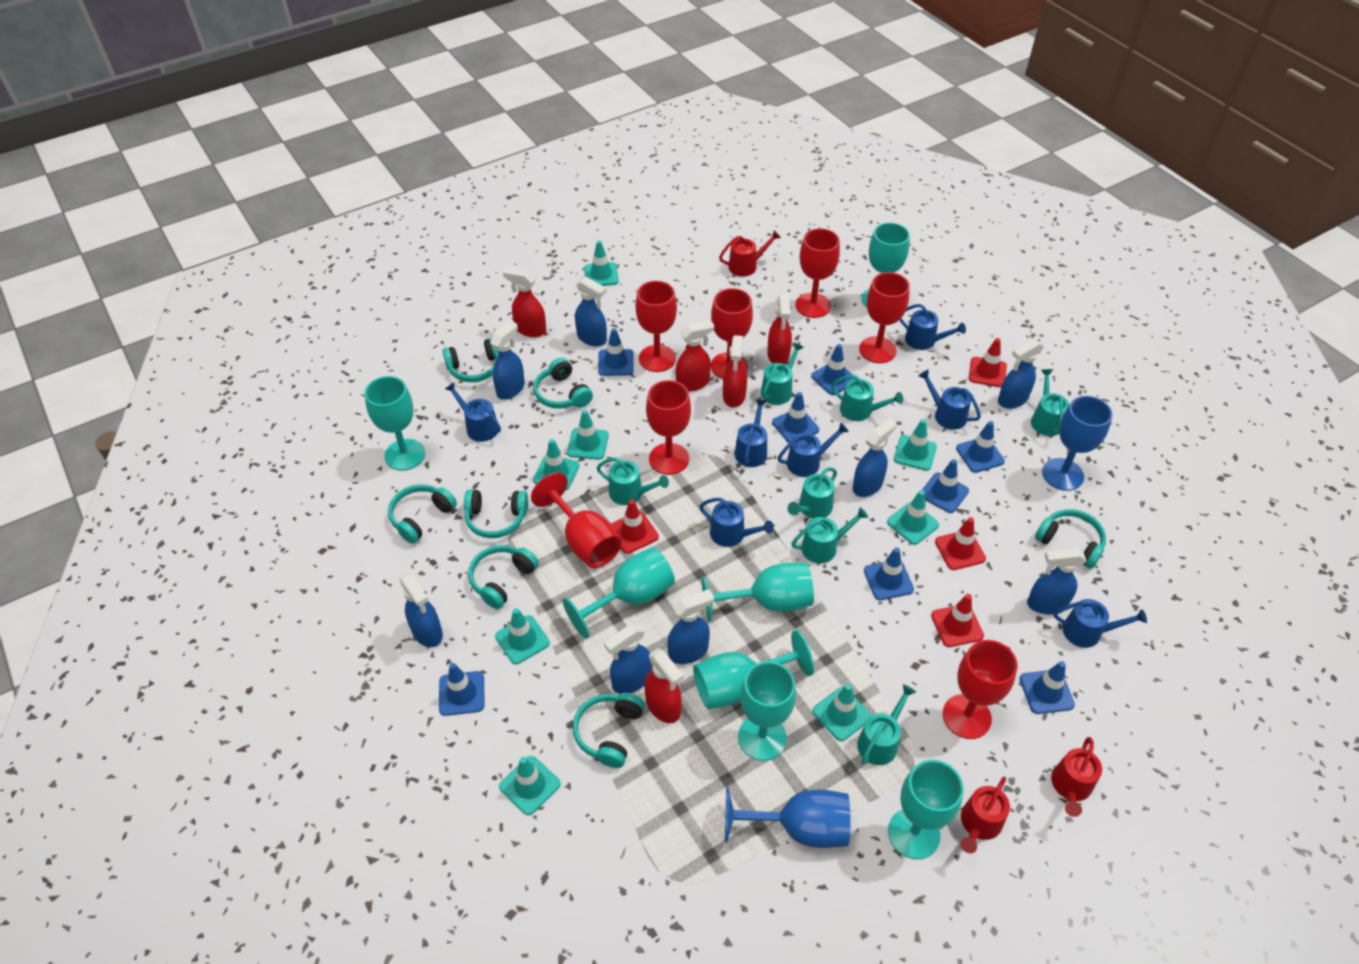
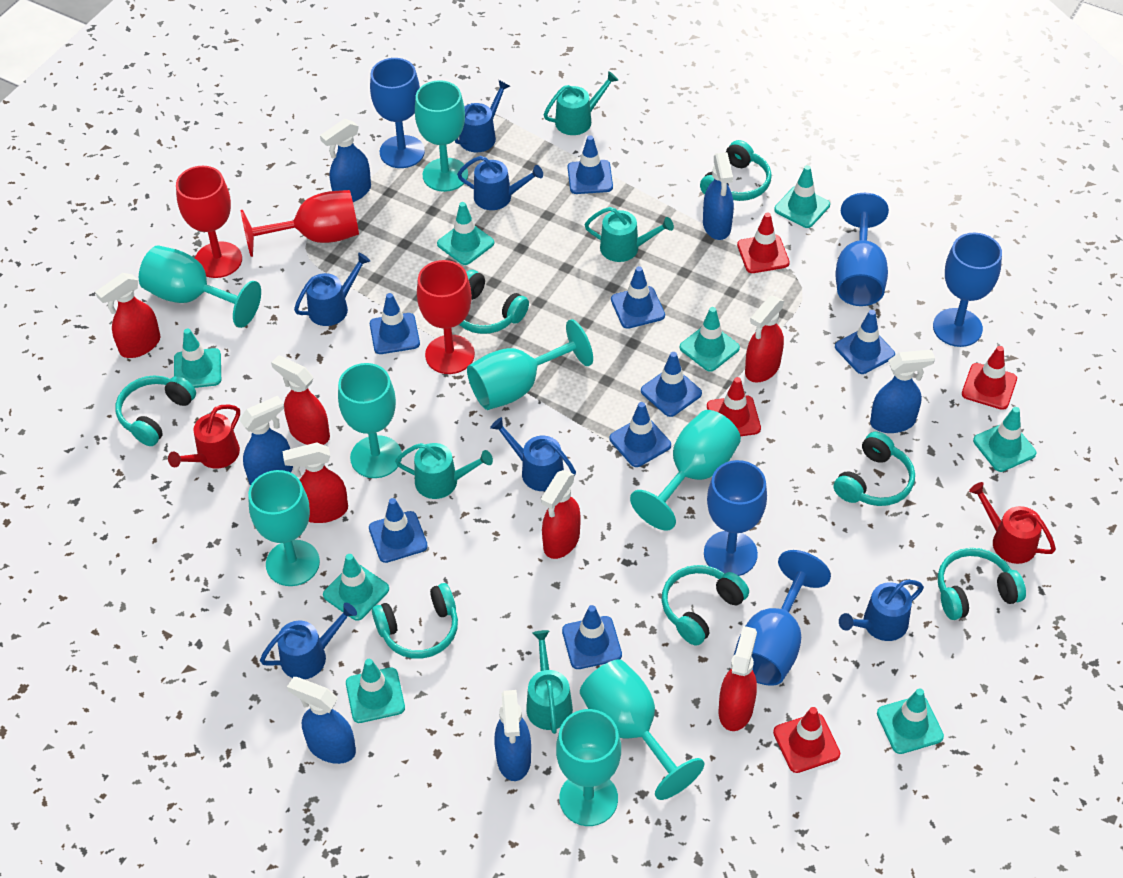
blue goblet: [725,787,851,848] [1042,396,1113,491] = 2 -> [370,58,425,168] [704,460,767,576] [733,550,831,686] [835,193,889,306] [933,233,1002,347] = 5
blue spray bottle: [400,573,443,647] [490,320,525,400] [575,277,607,346] [604,624,652,694] [667,589,714,664] [852,418,897,497] [998,339,1044,409] [1027,548,1086,614] = 8 -> [239,396,293,485] [287,677,356,764] [320,119,371,202] [494,690,531,781] [703,152,734,240] [870,350,935,433] = 6
blue watering can: [445,382,501,442] [700,498,774,547] [734,399,767,467] [778,423,849,477] [899,304,966,350] [919,370,981,430] [1054,599,1147,648] = 7 -> [260,603,357,679] [294,253,370,326] [455,80,510,153] [457,156,543,210] [490,417,576,491] [839,580,924,641] = 6
red goblet: [531,472,622,568] [635,281,677,372] [646,380,691,475] [711,288,753,379] [795,228,840,318] [859,272,910,363] [943,640,1018,739] = 7 -> [176,166,242,278] [241,190,359,257] [417,260,475,374] = 3
red spray bottle: [503,268,546,337] [644,648,684,723] [676,320,714,392] [723,335,747,407] [767,295,792,364] = 5 -> [95,273,160,358] [271,355,330,445] [282,442,348,523] [541,470,581,559] [719,626,757,731] [745,296,784,383] = 6
red watering can: [719,230,781,277] [960,777,1010,853] [1051,737,1102,817] = 3 -> [168,404,240,469] [969,482,1056,564] = 2
turquoise goblet: [364,376,425,471] [563,547,675,639] [693,630,814,710] [702,563,814,621] [738,661,796,761] [861,223,910,307] [888,760,964,859] = 7 -> [139,245,261,328] [248,470,320,586] [338,363,402,478] [415,80,468,192] [467,319,593,410] [556,709,621,826] [580,659,705,800] [630,410,741,531] = 8
turquoise watering can: [596,457,669,505] [761,343,804,405] [788,467,837,519] [792,507,868,563] [831,374,903,421] [857,684,916,765] [1031,369,1070,436] = 7 -> [395,443,493,499] [526,630,573,734] [544,71,618,135] [585,207,674,262] = 4

